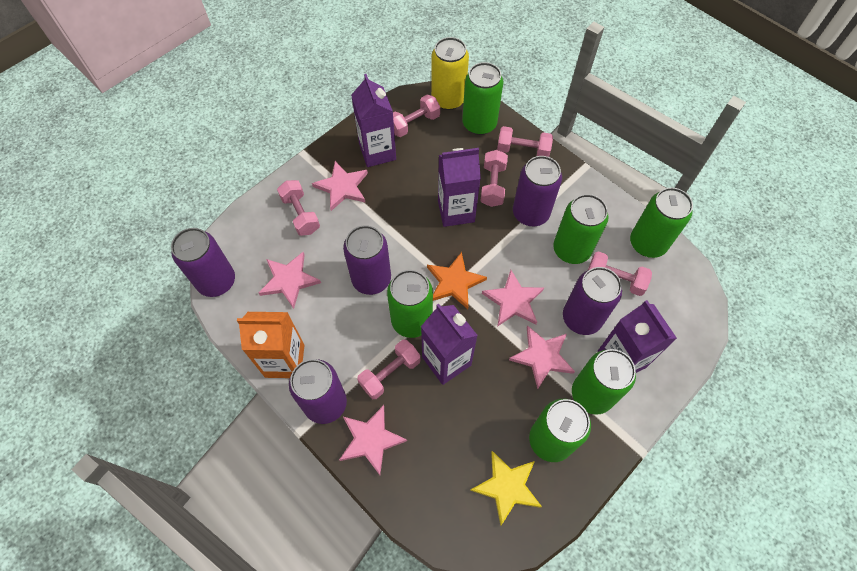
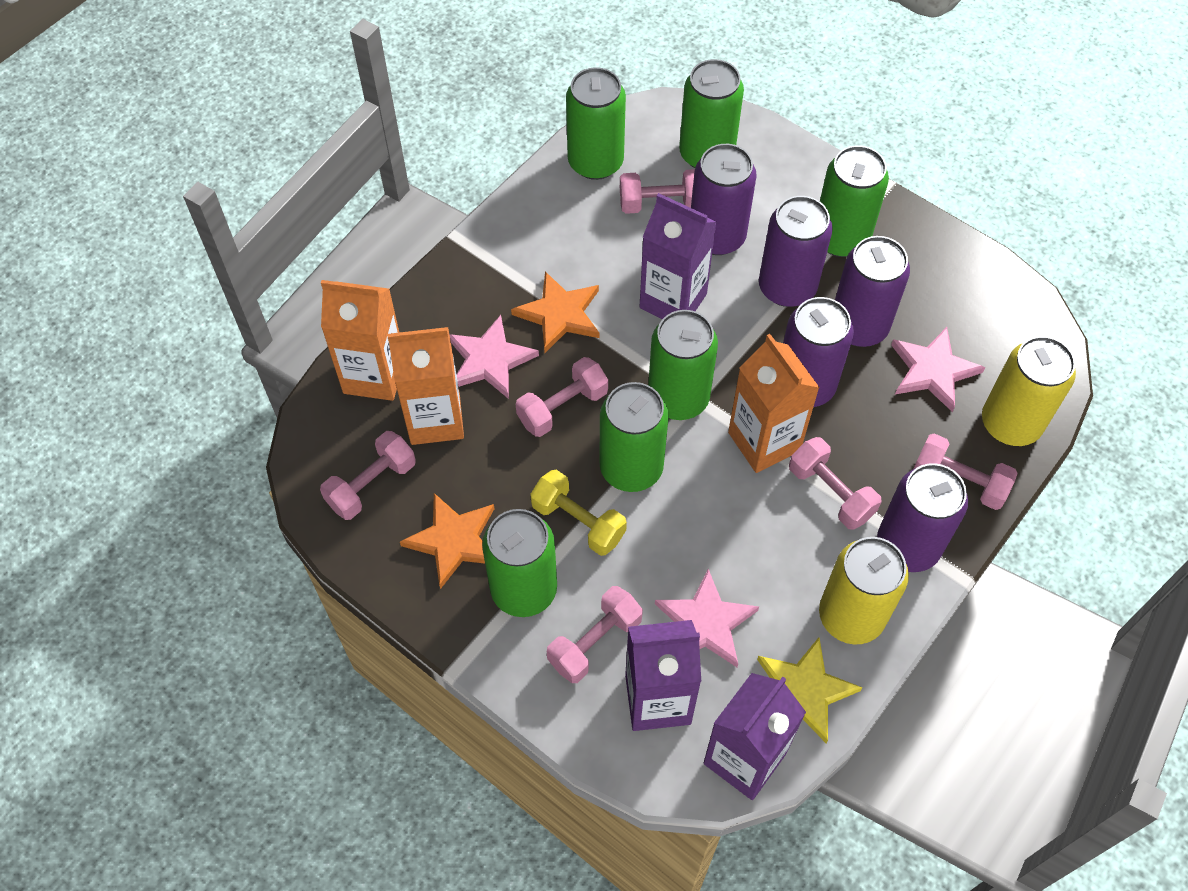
orange carton: [237,312,304,378] = 1 -> [321,280,399,401] [387,327,464,445] [728,334,820,473] = 3
orange star: [427,252,487,309] = 1 -> [400,493,495,589] [511,271,599,353] = 2
pink star: [259,252,321,309] [312,161,368,211] [339,405,407,475] [482,270,544,327] [509,326,575,389] = 5 -> [449,315,539,399] [655,569,759,667] [891,327,985,412] = 3
purple carton: [351,74,396,167] [421,304,478,385] [438,148,481,227] [598,300,677,373] = 4 -> [625,620,701,731] [639,193,716,319] [704,673,806,800] = 3
yellow can: [431,37,469,110] = 1 -> [819,537,909,644] [982,336,1076,446] = 2
yellow dumbbell: none = 0 -> [530,470,627,556] = 1

